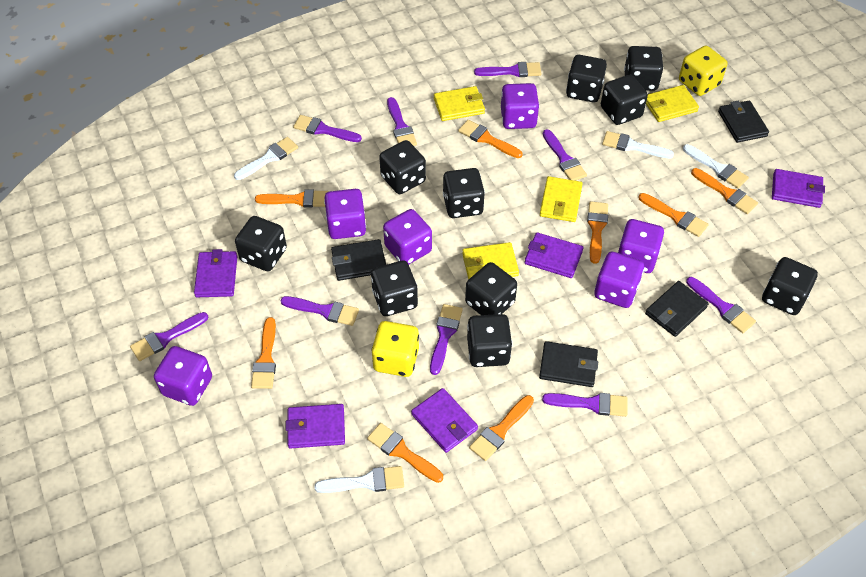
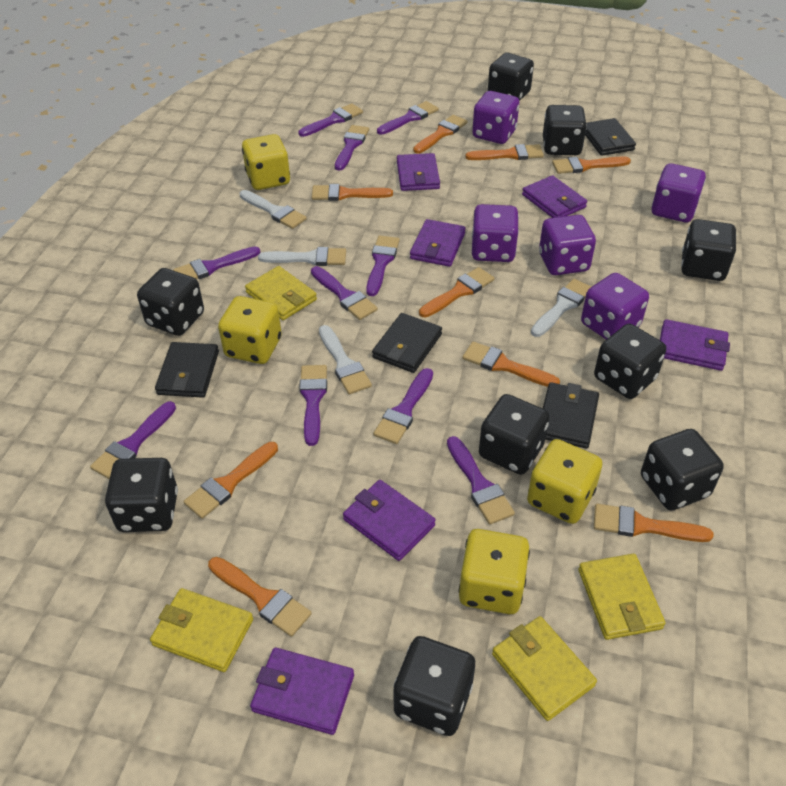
black dice: [235,216,287,271] [371,261,418,316] [379,140,426,194] [443,168,485,218] [465,262,517,315] [467,314,512,367] [566,55,607,103] [601,75,648,125] [624,46,663,91] [762,257,818,315] = 10 -> [105,458,178,532] [137,268,204,336] [393,636,475,736] [479,394,550,475] [488,53,534,101] [543,105,587,155] [594,324,666,399] [641,429,724,510] [681,219,736,281] = 9
orange brush: [251,317,276,389] [255,190,329,207] [367,423,443,483] [458,120,523,158] [469,395,534,461] [587,201,608,264] [639,193,709,237] [691,168,758,214] = 8 -> [183,442,278,519] [208,557,312,637] [312,184,393,201] [413,115,468,154] [419,267,494,318] [462,342,560,387] [465,144,544,160] [552,156,631,174] [594,504,714,542] = 9
purple brush: [130,312,208,361] [280,296,359,326] [293,115,362,142] [387,97,417,146] [430,304,463,375] [474,62,541,77] [542,393,628,417] [543,129,587,181] [686,277,756,333] = 9 -> [90,401,176,479] [173,246,260,279] [298,103,363,137] [299,365,327,446] [311,266,378,320] [335,125,369,171] [366,236,400,296] [373,368,433,444] [377,101,439,135] [447,436,515,525] = 10
purple dice: [154,346,212,406] [324,189,366,239] [383,209,432,264] [501,83,539,129] [594,251,644,308] [618,219,664,273] = 6 -> [472,91,519,144] [472,204,519,262] [539,215,596,275] [581,273,649,340] [652,163,706,222] = 5
purple wallet: [194,249,237,297] [286,404,345,449] [411,388,478,453] [525,232,583,278] [772,169,825,208] = 5 -> [250,648,354,735] [343,480,436,561] [397,153,440,191] [410,219,466,267] [522,175,587,218] [660,319,730,371] = 6
yellow dice: [371,321,419,377] [679,46,728,96] = 2 -> [218,296,282,364] [242,134,290,190] [459,529,530,614] [527,439,602,524] = 4

